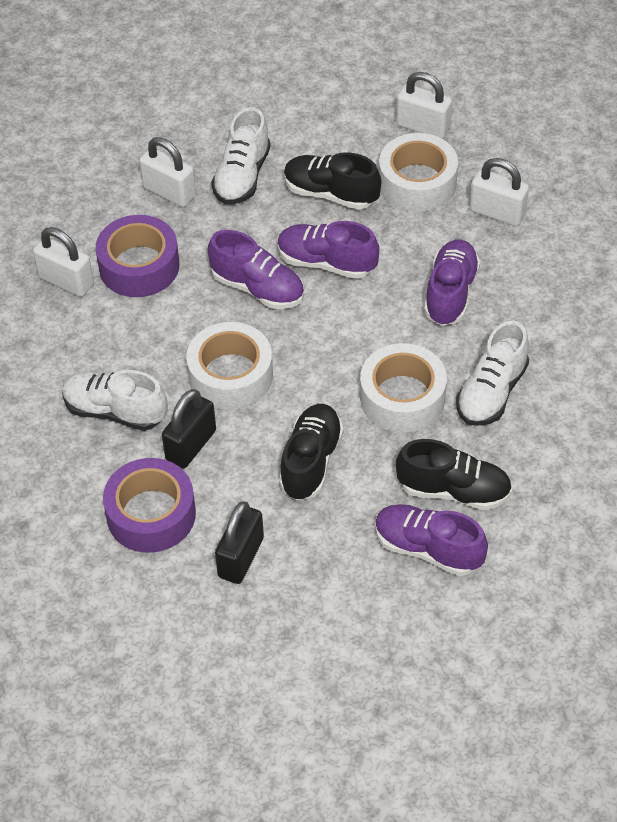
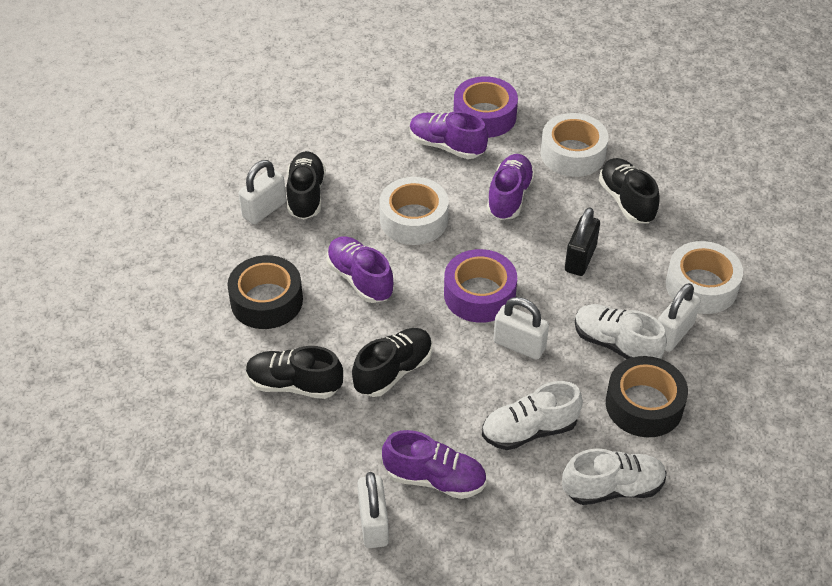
black padlock: [162,389,216,469] [215,501,264,584] = 2 -> [565,207,600,276] = 1
black shoe: [279,404,344,500] [284,152,381,210] [396,439,512,510] = 3 -> [246,346,343,399] [286,151,326,219] [352,328,432,397] [599,158,660,223] = 4
black tape: none = 0 -> [227,255,303,329] [606,356,688,437] = 2

